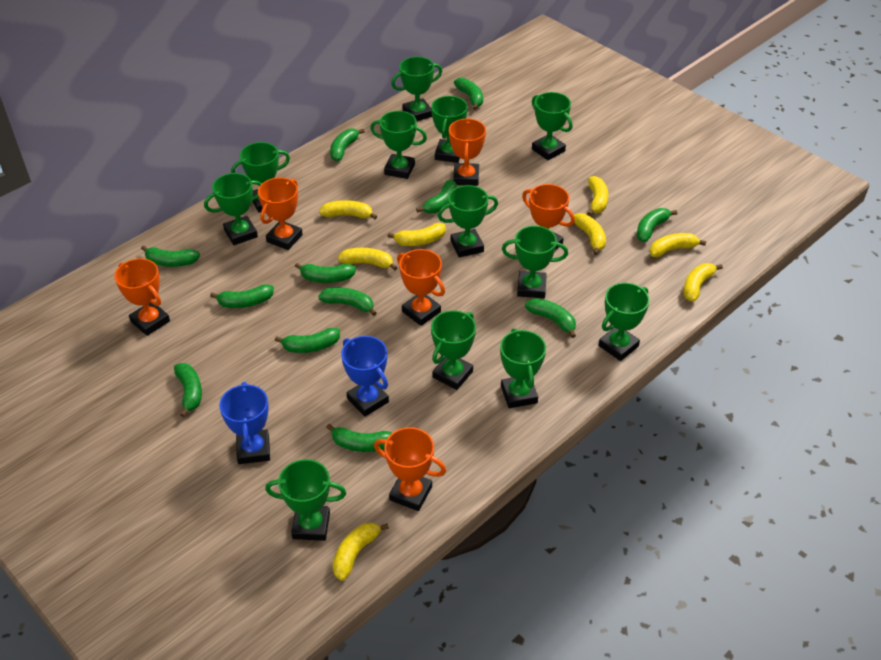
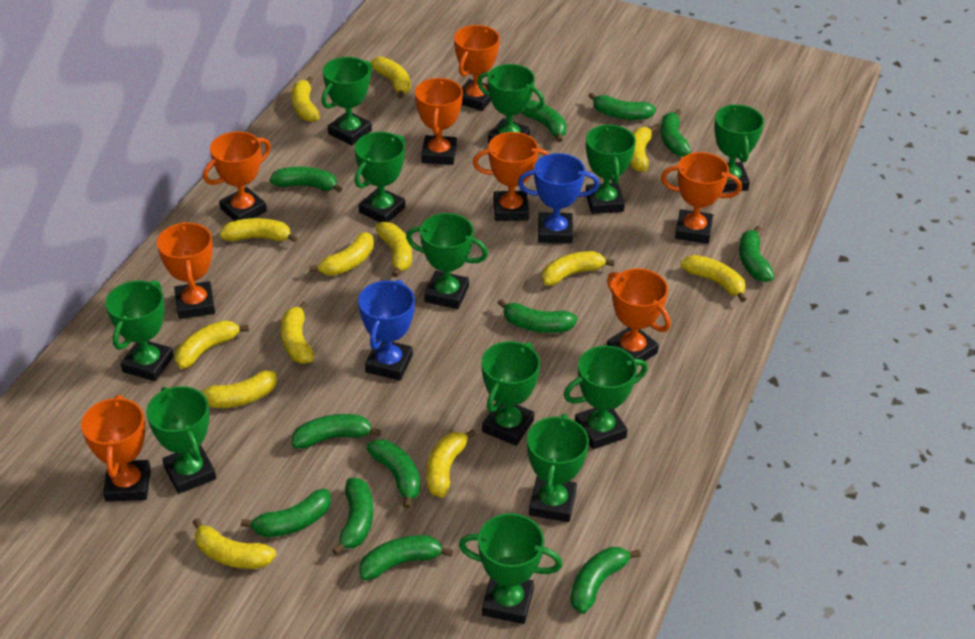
orange trophy: [114,258,170,336] [258,177,303,250] [374,427,446,511] [397,249,445,326] [449,118,486,186] [522,184,575,251] = 6 -> [81,395,151,502] [157,222,215,319] [203,131,271,221] [415,78,463,165] [454,25,500,111] [473,132,550,221] [607,268,671,366] [661,152,742,244] = 8
yellow banana: [319,200,377,219] [332,523,389,581] [338,248,398,271] [388,223,446,246] [574,213,606,255] [587,176,608,216] [650,233,706,257] [683,263,723,302] = 8 -> [175,320,249,369] [192,518,276,569] [200,371,277,408] [219,218,298,243] [281,301,314,364] [291,76,320,122] [309,232,374,276] [371,57,411,99] [375,222,412,277] [426,429,476,498] [542,251,614,286] [630,125,657,172] [681,255,746,302] = 13

